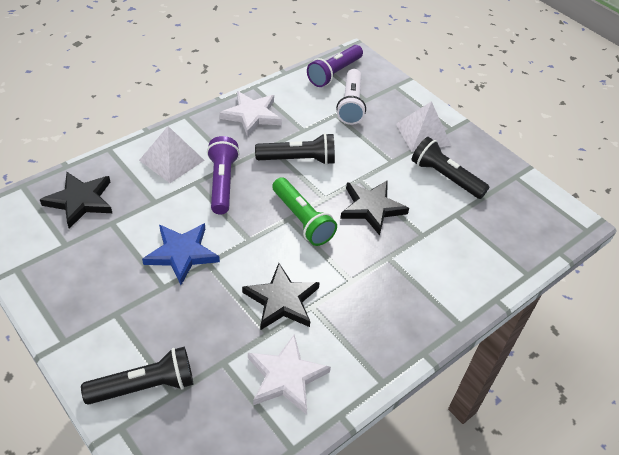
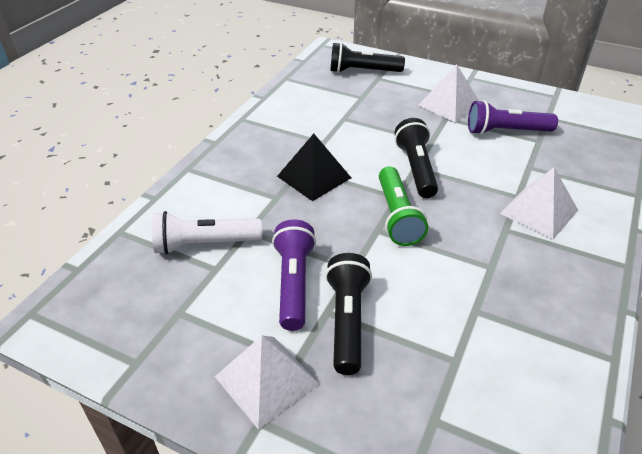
black pyramid: none = 0 -> [277,134,351,201] = 1
black star: [40,172,112,229] [242,263,320,330] [340,180,409,236] = 3 -> none = 0
blue star: [142,223,220,285] = 1 -> none = 0
white pyramid: [139,126,205,183] [396,101,451,152] = 2 -> [215,335,319,430] [418,65,479,123] [500,167,578,239] = 3
white star: [220,91,282,137] [248,334,331,415] = 2 -> none = 0

